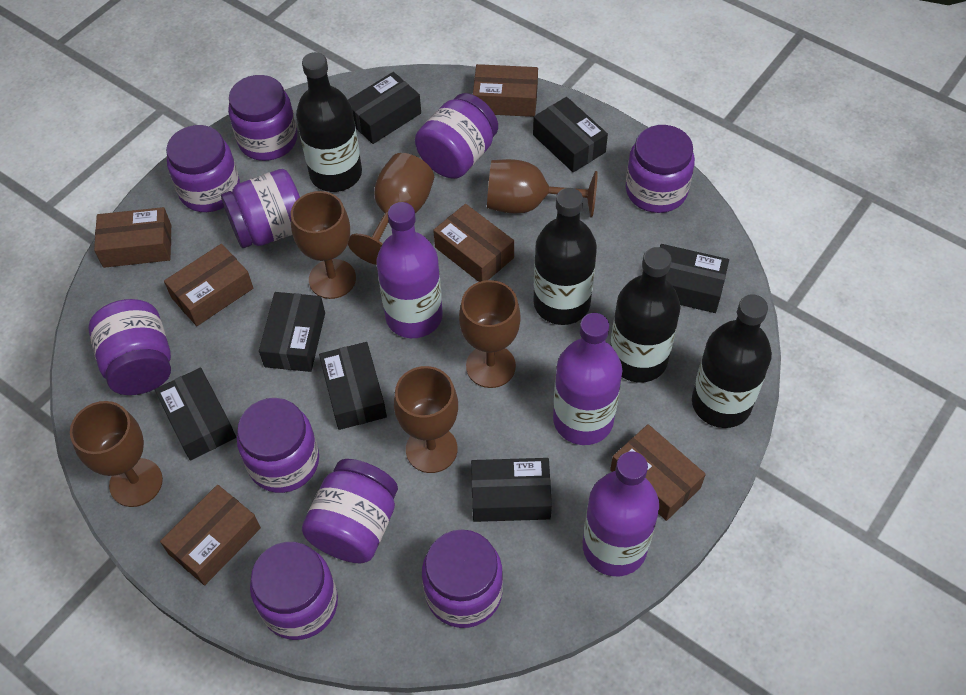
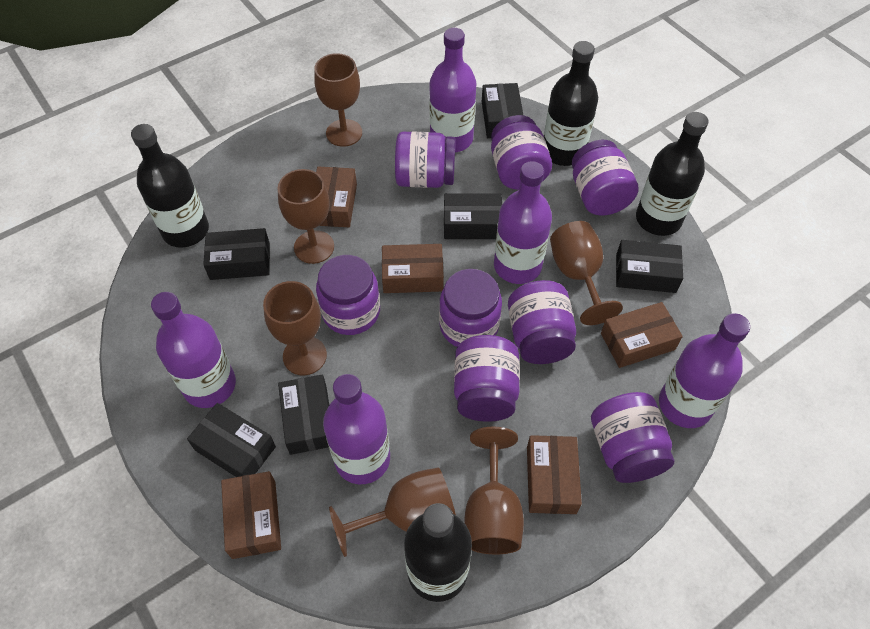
black box: [155,368,236,460] [259,292,325,372] [319,342,387,430] [348,72,421,144] [471,458,552,522] [533,97,608,172] [660,244,729,313] = 7 -> [187,403,276,477] [203,228,270,280] [278,374,329,455] [444,193,502,239] [482,83,523,138] [616,240,683,293] = 6
brown box: [94,207,171,268] [160,485,261,585] [164,244,253,326] [433,204,514,282] [473,64,538,117] [610,424,706,521] = 6 -> [221,471,281,559] [316,167,357,227] [382,244,444,293] [527,435,582,514] [601,302,683,368] = 5
purple bottle: [377,202,443,338] [553,313,622,445] [583,451,659,576] = 3 -> [151,292,236,408] [323,374,390,484] [429,28,477,152] [494,161,552,284] [659,313,750,428] = 5
purple jar: [88,299,171,395] [166,125,240,212] [221,169,300,248] [228,75,297,161] [237,398,319,493] [250,542,338,640] [302,459,398,563] [415,93,498,179] [422,529,503,628] [626,125,695,213] = 10 -> [316,255,380,335] [395,131,455,188] [439,269,502,347] [454,335,520,422] [491,115,552,190] [508,280,576,364] [572,140,638,216] [591,392,674,483] = 8

